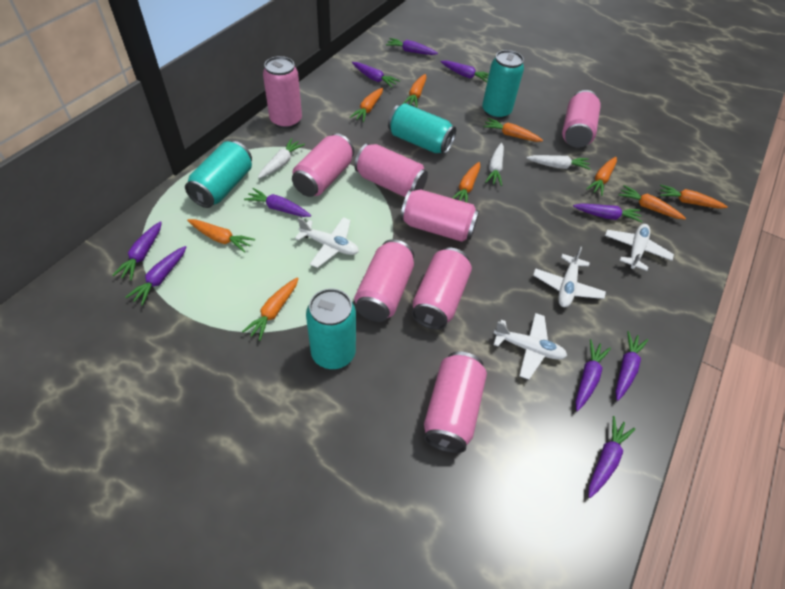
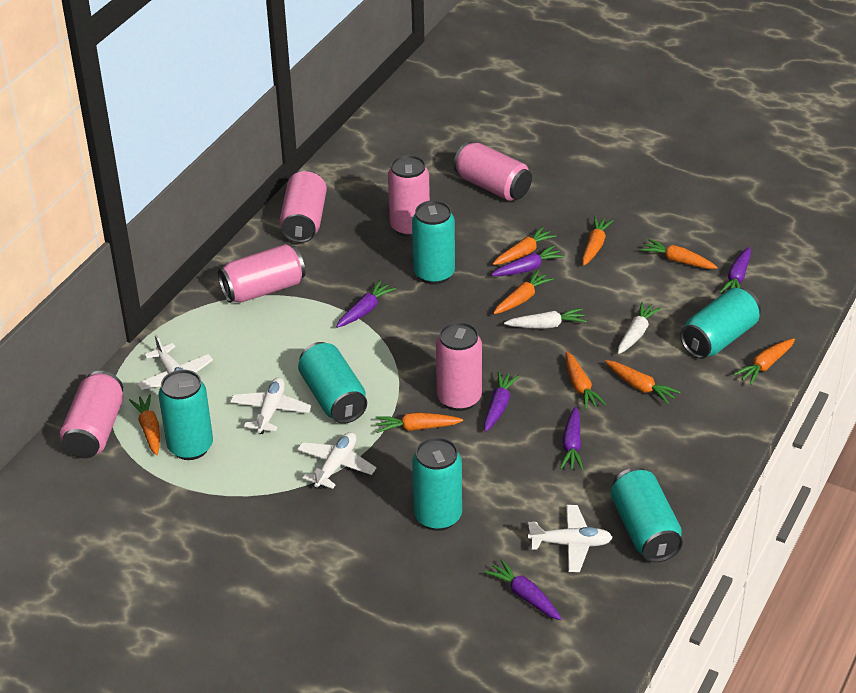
pink can: [263,56,302,129] [292,133,354,197] [354,143,428,197] [354,239,414,322] [400,190,479,242] [412,248,472,330] [424,351,487,453] [562,90,601,148] = 8 -> [60,371,123,458] [218,244,306,303] [280,170,327,243] [388,155,430,237] [436,322,482,411] [453,142,532,201] = 6
purple carrot: [113,221,162,280] [125,246,186,306] [244,188,311,217] [352,62,400,88] [386,38,438,55] [441,60,489,82] [573,203,643,222] [576,339,611,411] [588,416,635,498] [615,331,648,401] = 10 -> [336,281,396,328] [484,371,519,432] [485,559,562,620] [491,245,565,276] [560,407,584,470] [719,247,751,293] = 6
turquoise can: [185,141,252,208] [306,288,356,369] [388,103,456,154] [482,50,524,119] = 4 -> [158,370,213,460] [298,342,367,424] [412,200,455,285] [412,437,462,531] [611,467,683,562] [680,288,761,359] = 6
white carrot: [258,138,305,179] [485,143,504,186] [527,155,591,170] = 3 -> [504,308,587,329] [618,302,661,354] = 2

